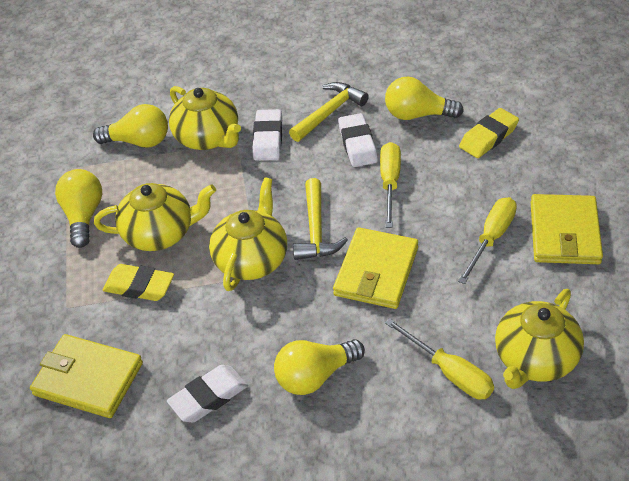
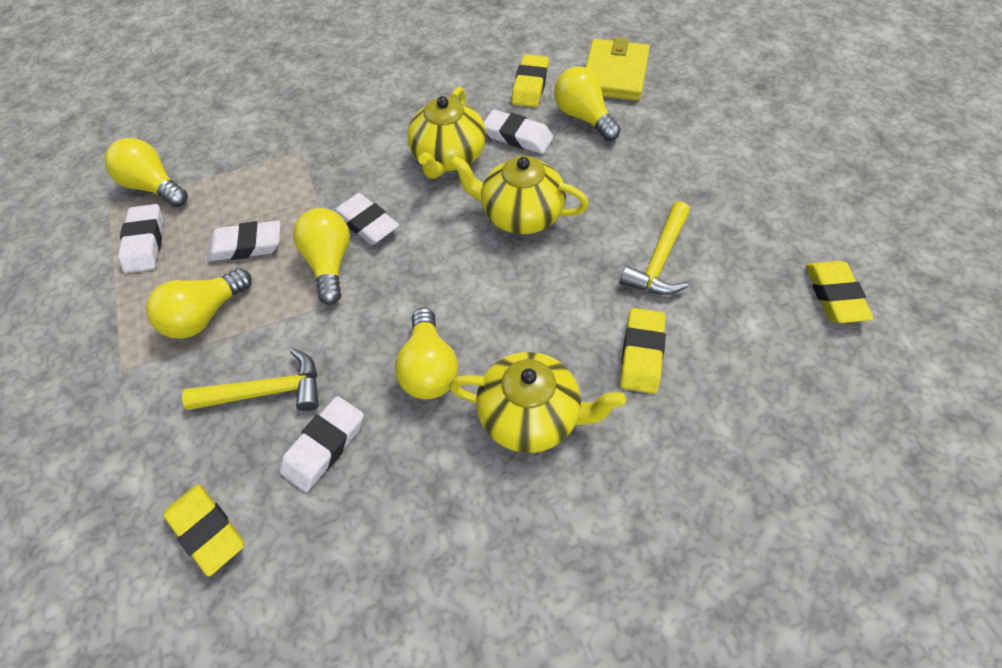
white eraser: [167,365,248,422] [253,109,282,160] [338,113,378,167] = 3 -> [118,204,163,273] [207,221,280,262] [279,396,364,492] [334,193,399,245] [484,110,553,154] = 5
yellow eraser: [102,264,174,301] [459,108,519,158] = 2 -> [163,484,244,577] [512,54,549,107] [620,308,666,394] [806,261,874,323] = 4
yellow light bulb: [55,169,102,248] [93,104,168,148] [274,339,365,395] [385,77,464,120] = 4 -> [104,138,188,207] [146,268,252,339] [293,208,350,305] [395,308,458,399] [554,66,621,141] = 5
yellow screwdriver: [380,142,401,228] [385,318,494,399] [458,197,517,284] = 3 -> none = 0
yellow teapot: [94,183,216,251] [169,86,241,150] [209,177,287,291] [495,289,584,389] = 4 -> [407,87,486,179] [449,155,589,234] [449,352,626,453] = 3
yellow wallet: [30,334,143,418] [333,227,418,309] [531,194,603,264] = 3 -> [586,37,650,101] = 1

